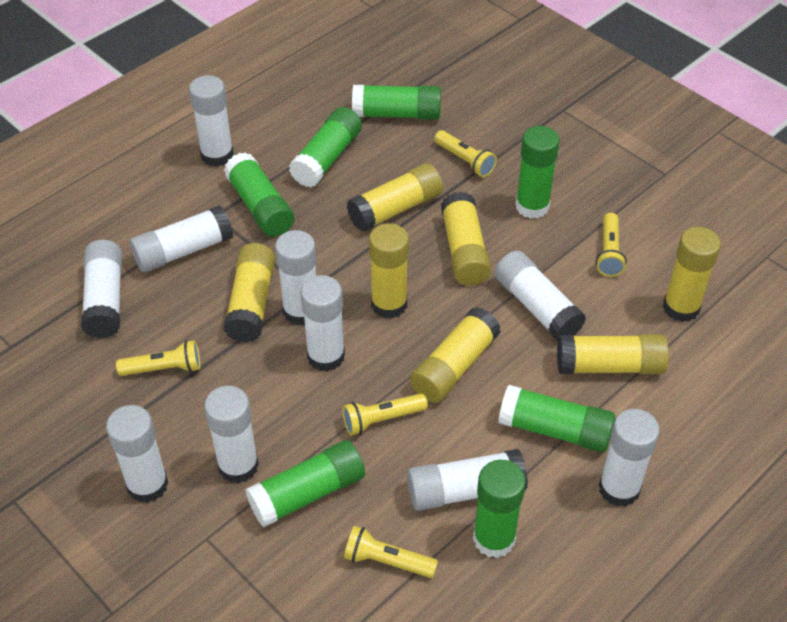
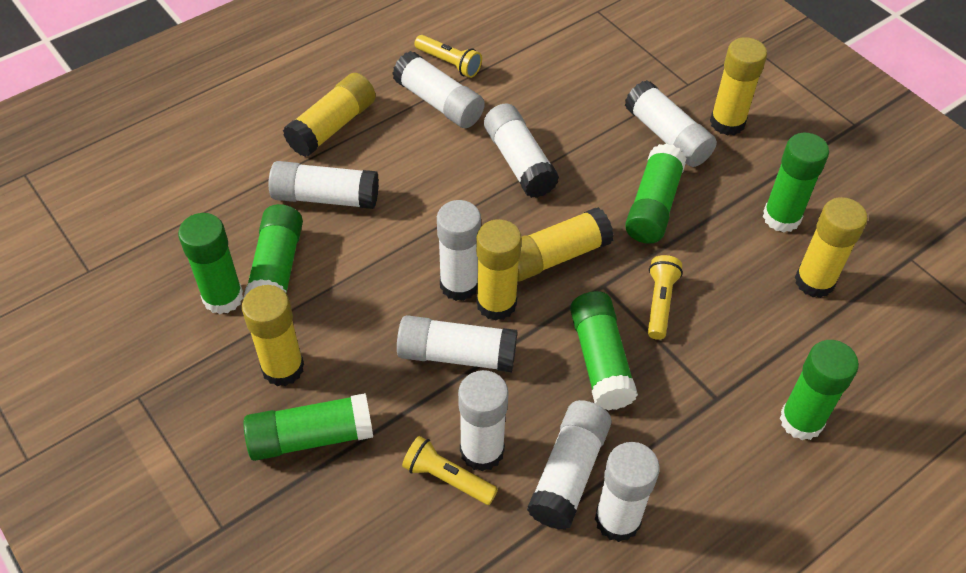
white glue stick: [81,240,122,339] [106,405,168,503] [129,205,233,272] [189,75,234,167] [204,386,259,483] [275,230,316,326] [300,275,345,372] [407,449,528,511] [494,251,586,341] [599,409,660,507] = 10 -> [269,161,379,209] [392,51,485,128] [397,315,517,372] [437,200,481,301] [458,370,509,471] [484,103,559,198] [527,400,611,530] [595,442,660,542] [625,80,717,167] = 9
yellow flashlight: [116,340,200,376] [342,393,428,436] [344,526,438,578] [434,130,497,177] [596,213,627,277] = 5 -> [402,436,498,505] [415,35,482,78] [648,255,683,340] = 3
yellow glue stick: [224,243,275,343] [347,163,443,232] [369,223,409,319] [410,307,501,403] [441,192,491,286] [557,334,669,374] [663,227,721,322] = 7 -> [242,285,304,386] [283,73,376,157] [476,219,522,321] [517,207,614,282] [710,37,767,136] [795,197,868,298] = 6

